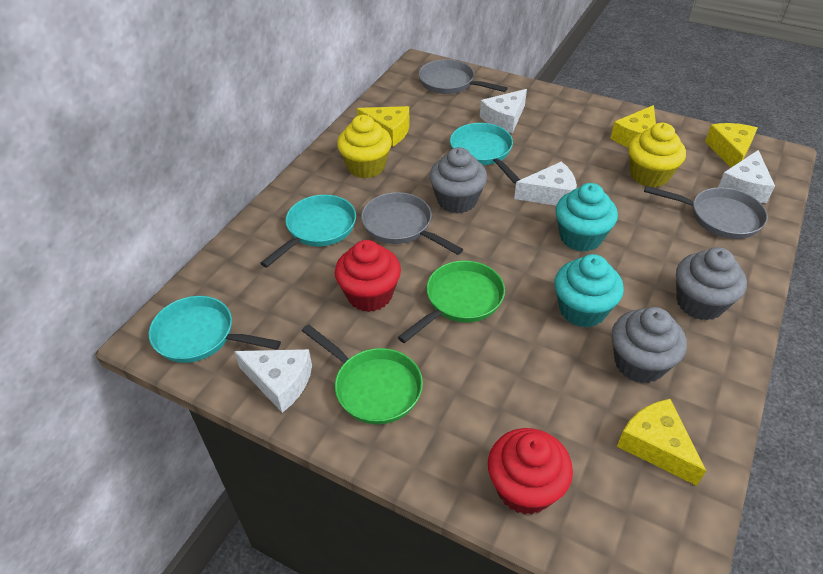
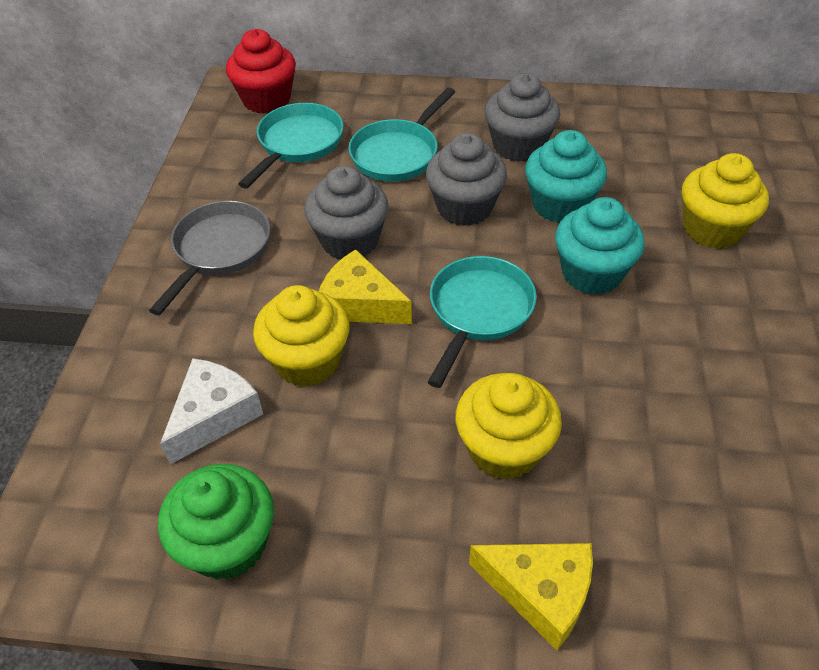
green cupcake: none = 0 -> [158,464,274,580] = 1
green pan: [302,324,423,425] [398,260,505,343] = 2 -> none = 0
grey pan: [361,192,463,255] [419,59,508,94] [644,186,768,239] = 3 -> [149,200,270,315] = 1
red cupcake: [335,240,401,312] [488,428,573,515] = 2 -> [226,29,296,114] = 1
white cheese: [234,349,312,413] [480,89,527,133] [514,161,577,206] [718,150,775,203] = 4 -> [160,358,263,464] = 1
yellow cheese: [357,106,410,146] [610,105,656,147] [617,399,706,486] [705,123,757,168] = 4 -> [319,249,412,324] [469,543,593,650] = 2
yellow cupcake: [337,115,392,178] [628,123,686,187] = 2 -> [253,285,350,387] [455,373,562,480] [682,153,769,249] = 3

